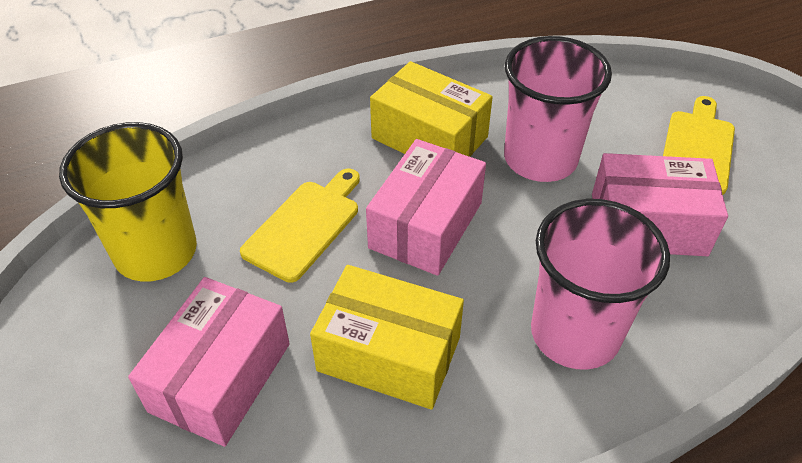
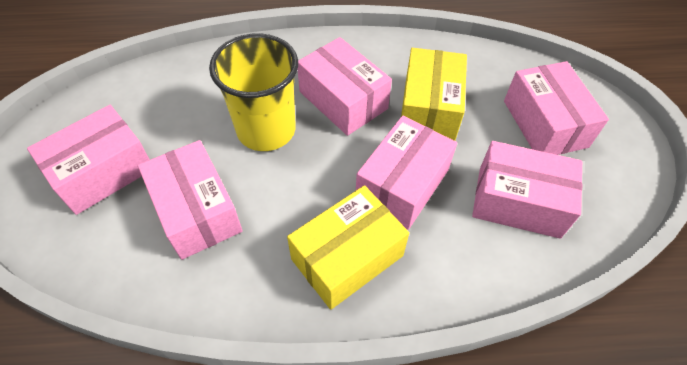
pink box: [128,277,290,447] [366,139,486,276] [592,153,728,256] = 3 -> [27,105,150,215] [138,140,243,260] [298,37,392,136] [356,116,457,230] [472,141,582,239] [504,61,609,155] = 6
pink cup: [504,36,612,182] [531,199,670,370] = 2 -> none = 0
yellow cutting board: [240,169,360,283] [663,96,735,195] = 2 -> none = 0

